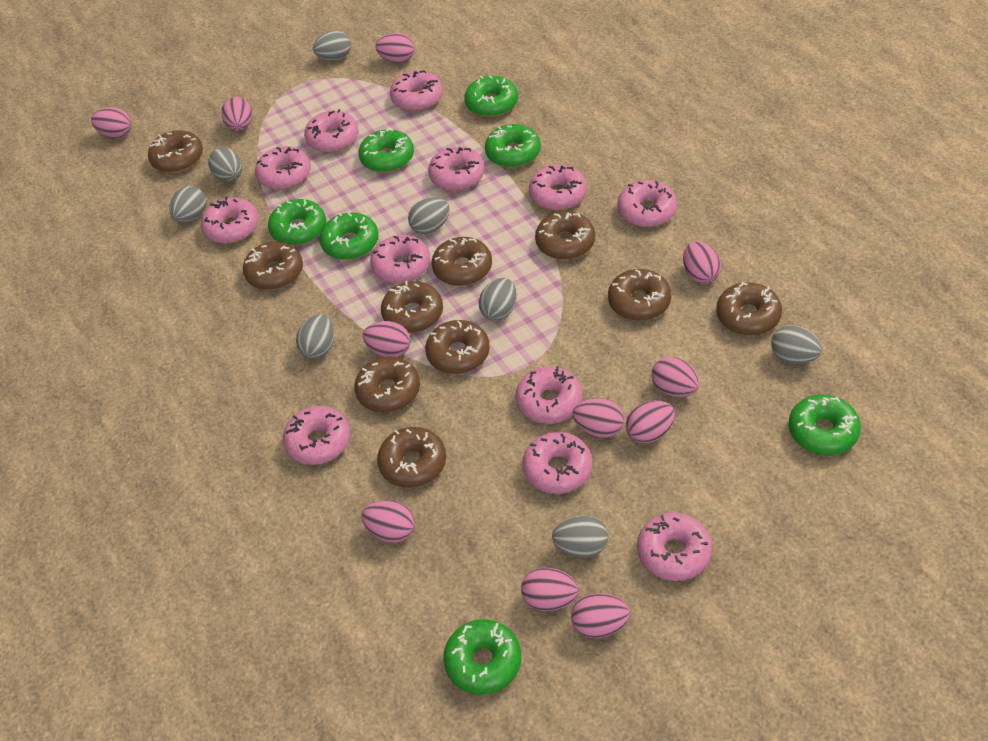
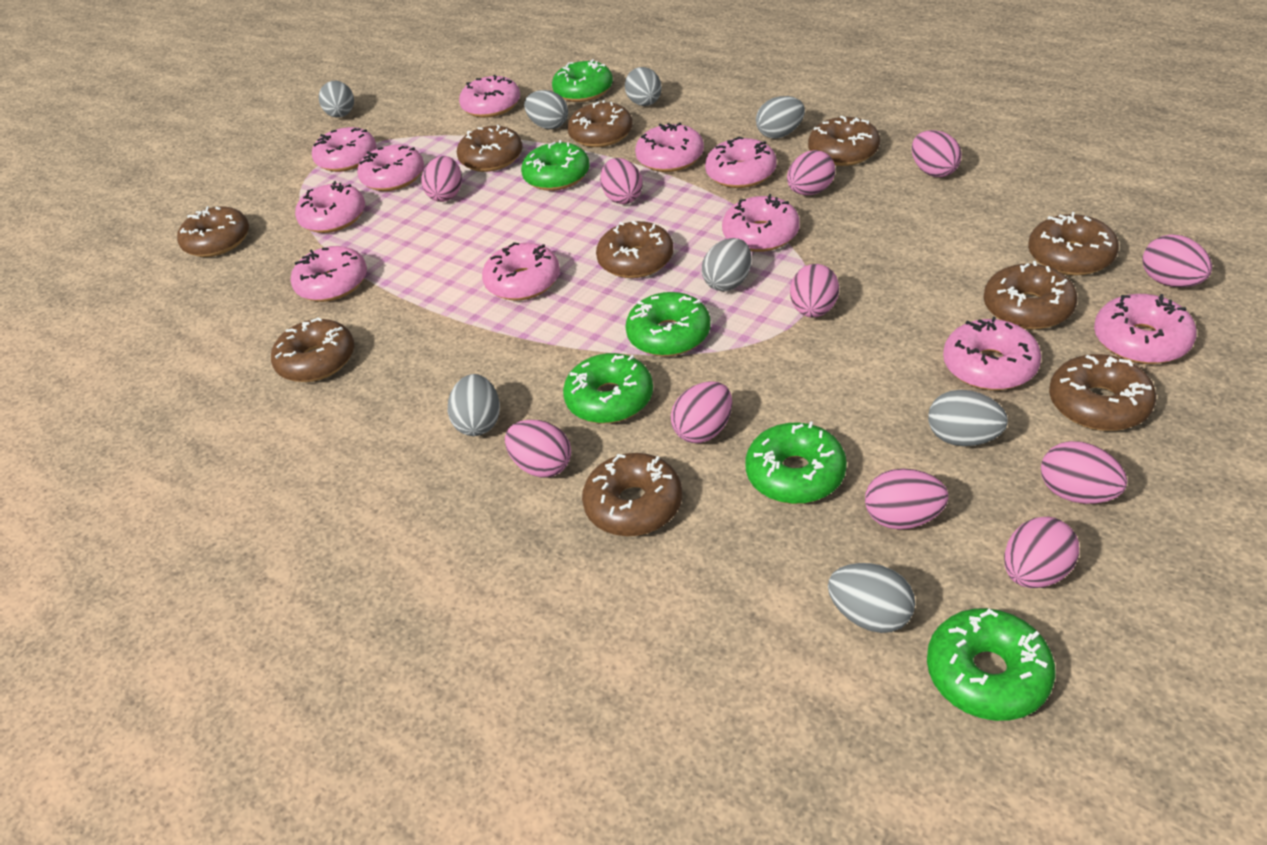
green donut: [268,199,326,245] [319,213,379,260] [358,128,414,173] [443,619,521,695] [464,76,518,117] [485,124,541,168] [789,394,861,455] = 7 -> [521,140,590,191] [552,59,613,102] [563,353,653,424] [625,292,710,357] [745,422,847,504] [927,608,1055,721] = 6
pink donut: [201,197,259,244] [255,146,311,190] [283,406,351,465] [304,109,359,153] [370,235,431,284] [390,70,443,111] [428,146,485,191] [516,366,583,424] [522,432,593,494] [529,165,587,210] [618,180,677,227] [637,513,712,581] = 12 -> [291,246,367,302] [295,181,365,233] [312,127,376,172] [357,145,424,191] [459,75,520,118] [482,242,560,300] [635,122,704,172] [705,136,777,188] [722,194,800,252] [943,317,1042,390] [1094,294,1197,364] = 11

